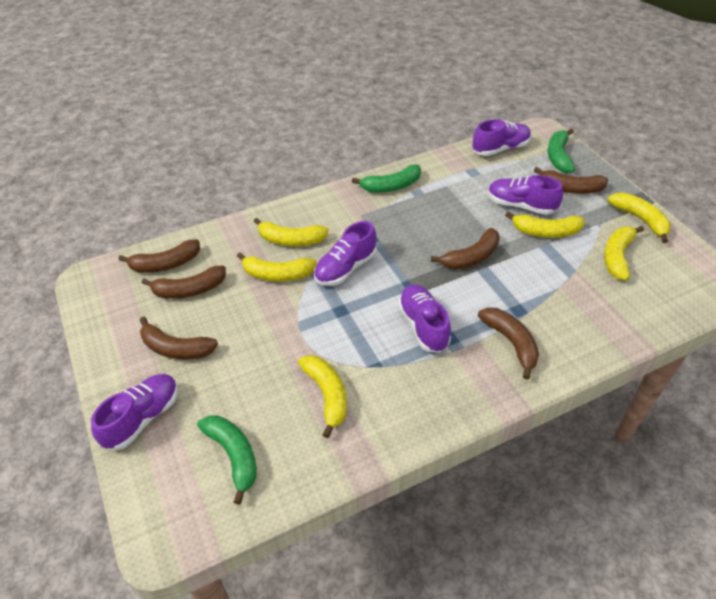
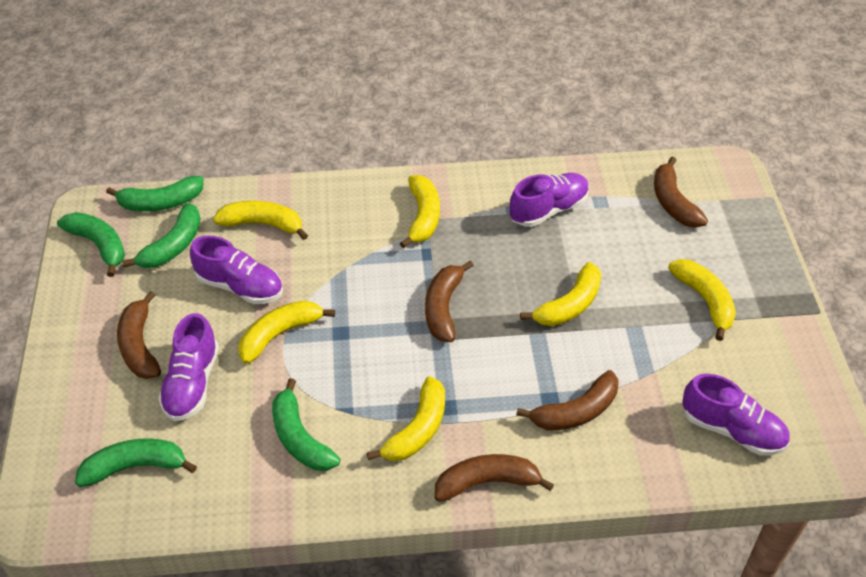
brown banana: [118,239,200,273] [140,316,218,360] [142,265,226,299] [431,228,500,269] [478,307,539,380] [534,167,608,194] = 6 -> [117,291,161,379] [425,261,474,342] [435,454,554,502] [516,370,618,431] [654,157,708,228] = 5
green banana: [197,415,257,505] [352,164,421,192] [548,129,575,173] = 3 -> [57,212,125,277] [75,439,197,487] [106,176,204,212] [122,203,201,268] [272,378,340,471] = 5
purple shoe: [91,374,178,450] [314,221,376,286] [398,284,451,353] [473,119,531,156] [488,175,563,215] = 5 -> [158,313,219,421] [190,235,283,304] [510,173,589,227] [682,374,790,456] = 4

